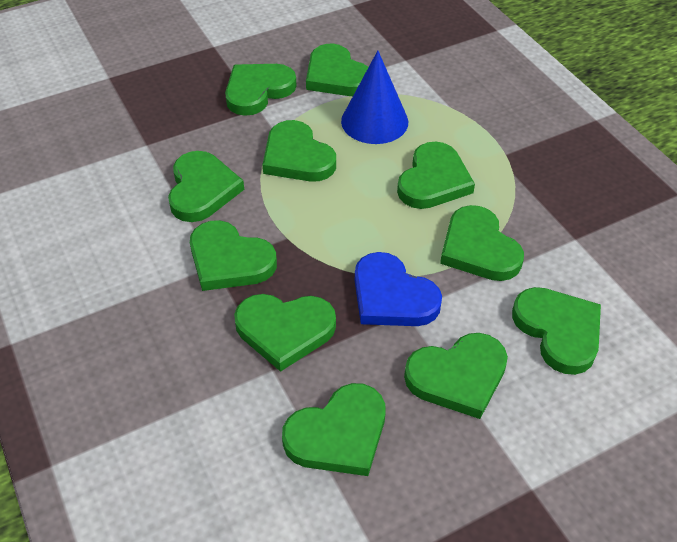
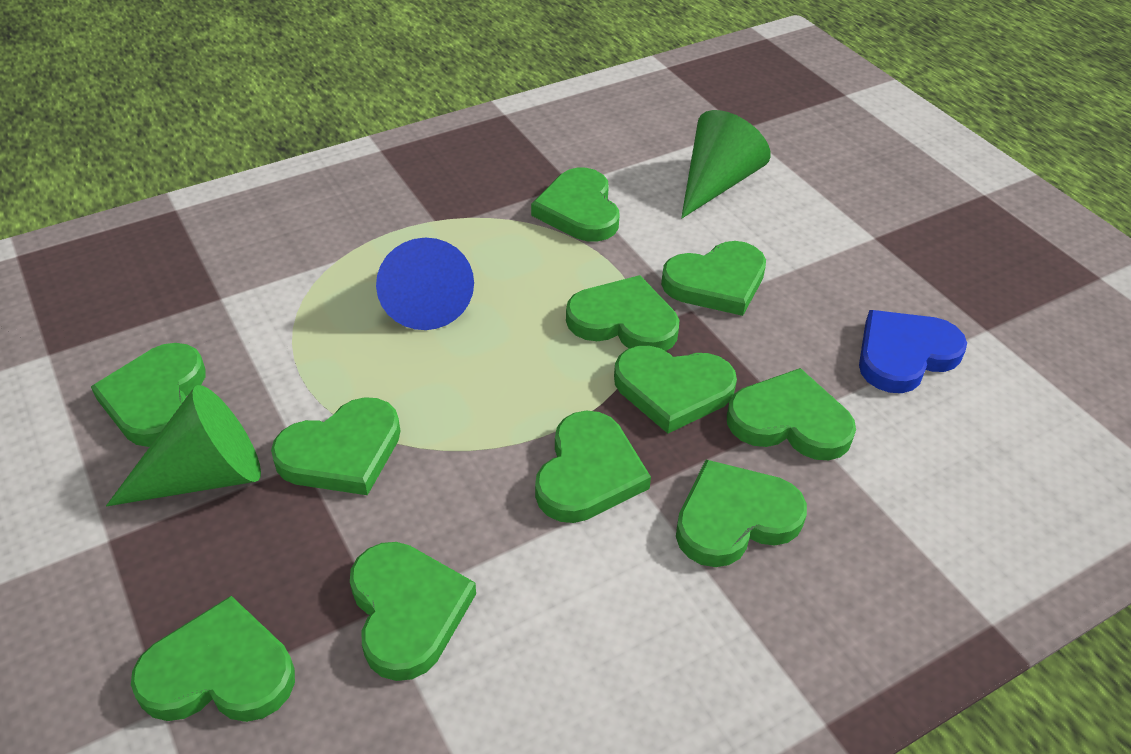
green cone: none = 0 -> [106,385,261,506] [681,110,771,219] = 2

